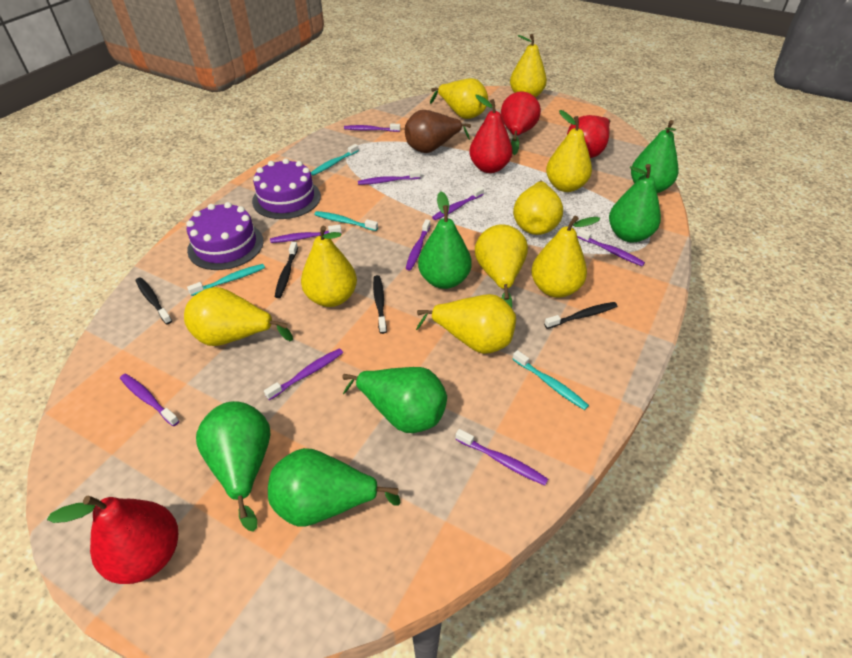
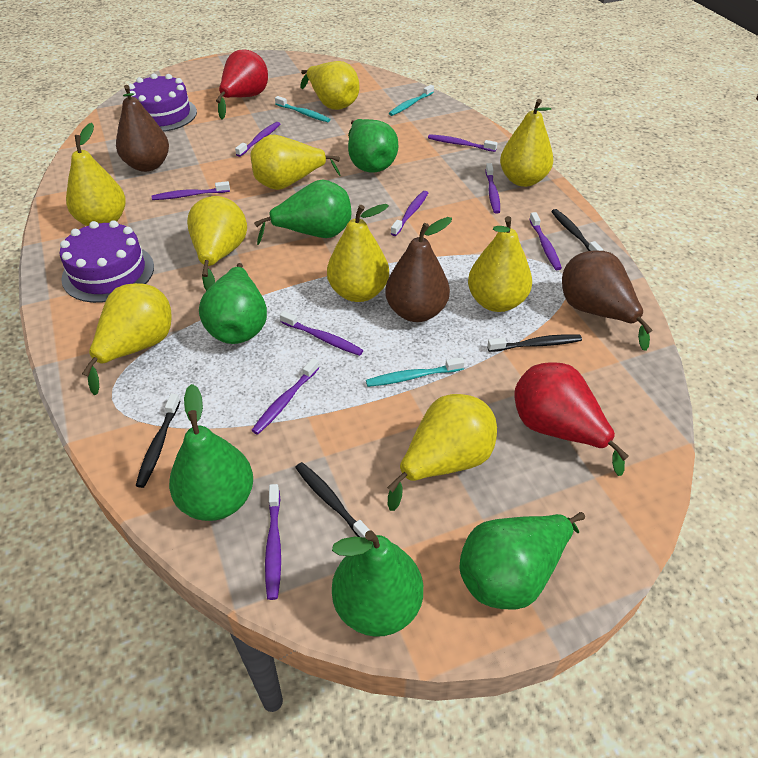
brown pear: [405,110,471,153] = 1 -> [116,85,169,172] [385,217,452,322] [562,250,653,351] = 3
red pear: [47,495,178,584] [469,95,513,173] [501,91,541,155] [567,115,611,158] = 4 -> [216,49,268,119] [515,362,629,476] = 2
turquoise toothbrush: [187,264,265,296] [311,144,359,175] [315,211,378,231] [513,350,589,410] = 4 -> [275,96,331,122] [366,357,465,387] [389,85,434,116] = 3

